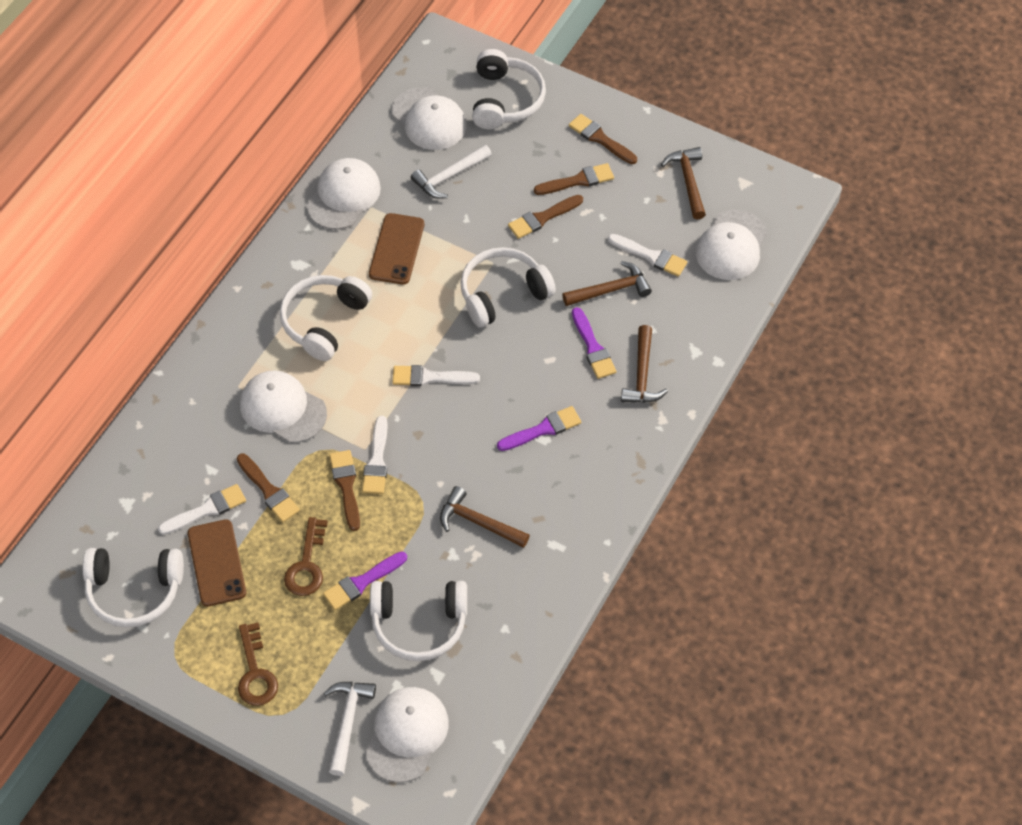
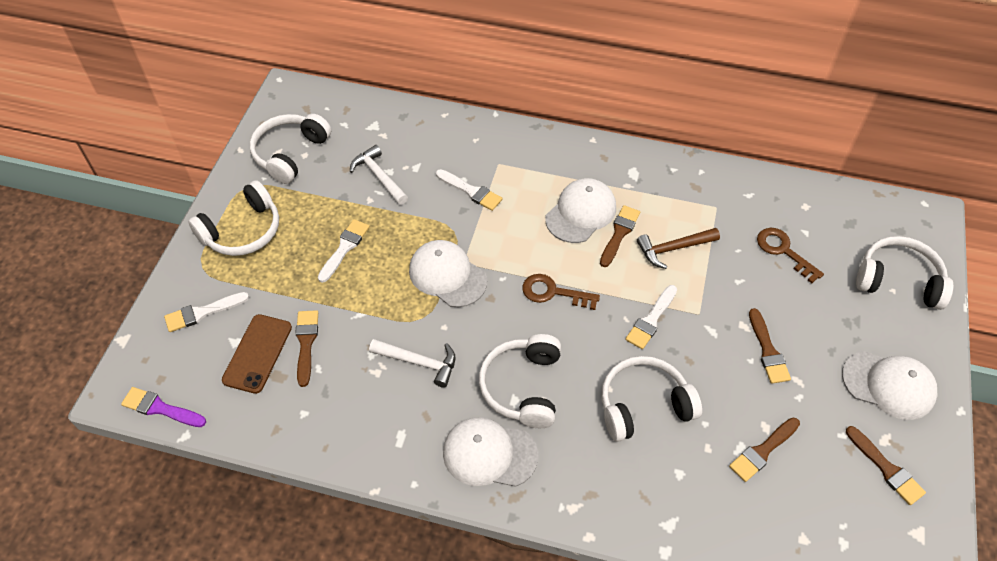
brown hammer: [440,486,530,548] [562,261,652,306] [621,325,668,403] [661,147,706,219] = 4 -> [637,228,720,269] = 1
brown phone: [188,519,246,606] [369,213,424,284] = 2 -> [222,314,292,394] = 1
purple brush: [323,551,407,610] [497,406,581,451] [572,307,617,379] = 3 -> [121,387,206,427] = 1
white cap: [240,370,327,443] [307,158,381,230] [365,687,449,783] [392,87,466,150] [696,210,767,280] = 5 -> [409,240,487,307] [443,417,538,487] [545,178,616,243] [842,351,937,420] = 4

